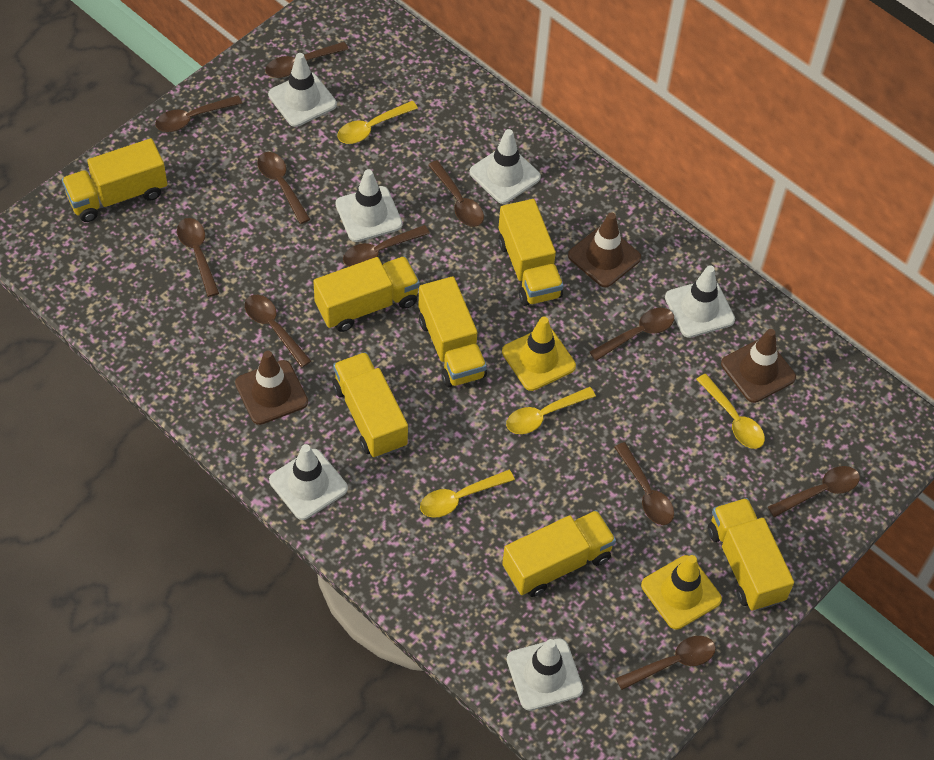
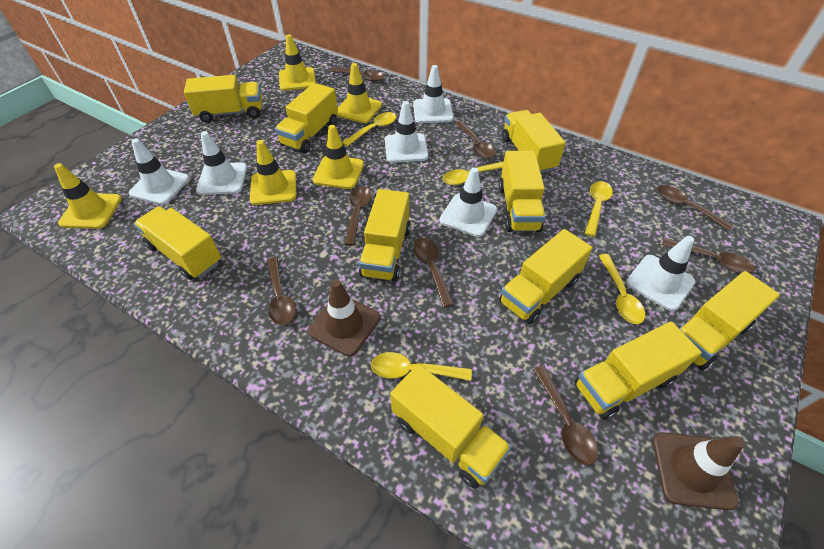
brown spoon: [155,95,242,132] [177,218,219,297] [245,295,311,368] [257,152,311,224] [265,42,349,78] [343,225,430,267] [428,160,484,227] [589,308,674,361] [614,442,674,525] [616,636,716,690] [768,466,860,517] = 11 -> [267,257,296,325] [330,67,384,82] [344,186,372,246] [413,238,454,308] [455,121,496,159] [533,365,598,465] [657,185,734,231] [662,238,755,273] = 8
brown traffic cone: [235,350,308,425] [568,212,641,287] [721,329,796,403] = 3 -> [308,280,380,357] [653,432,745,510] = 2
yellow spoon: [338,101,418,144] [420,470,515,518] [506,387,596,434] [696,374,765,449] = 4 -> [343,112,396,146] [371,352,472,381] [443,161,504,185] [585,181,613,237] [599,254,645,324] = 5
yellow traffic cone: [502,317,576,391] [641,555,722,629] = 2 -> [54,163,122,229] [250,140,296,205] [279,34,316,91] [313,125,364,189] [336,63,382,123] = 5
yellow truck: [62,138,167,222] [313,256,420,332] [333,352,408,458] [419,276,487,387] [498,199,563,306] [502,510,616,597] [708,498,794,611] = 7 -> [134,206,221,280] [184,75,262,123] [275,83,338,153] [359,189,411,282] [390,364,511,489] [499,151,546,232] [499,229,593,324] [502,110,566,173] [574,322,702,420] [679,271,780,370] = 10

